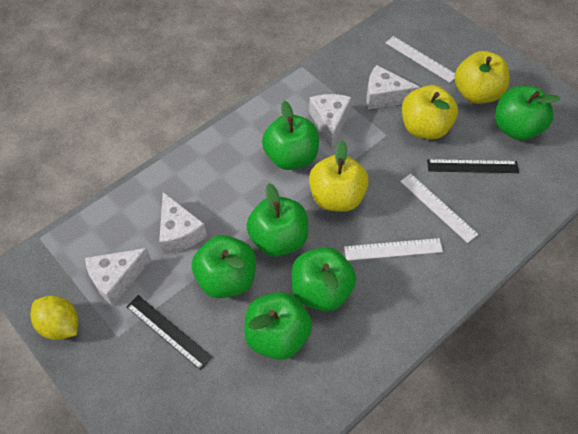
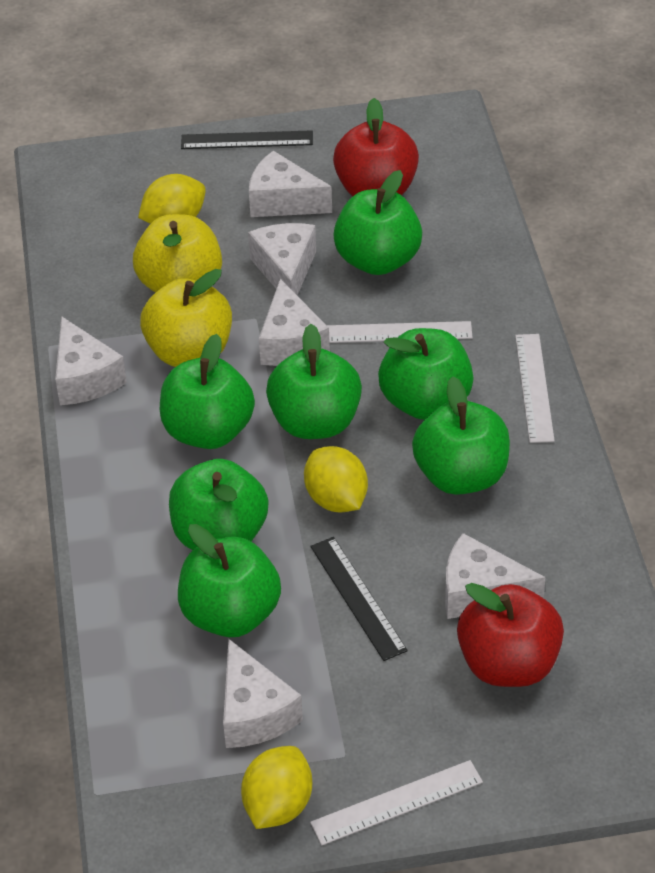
green apple: [192,235,256,298] [244,292,312,360] [246,183,308,257] [262,101,319,170] [291,247,356,311] [495,86,560,140] = 6 -> [160,334,255,449] [169,459,268,550] [178,524,281,637] [266,324,362,439] [333,170,422,275] [378,328,474,420] [412,376,510,495] = 7
red apple: none = 0 -> [333,98,419,196] [457,583,564,687] = 2
white cheese: [85,248,151,306] [159,192,207,254] [309,94,352,149] [366,65,420,109] = 4 -> [55,316,127,405] [223,639,303,748] [248,223,316,295] [249,151,332,217] [259,279,330,366] [445,533,545,619] = 6
yellow apple: [309,140,369,212] [402,85,458,140] [455,51,510,104] = 3 -> [133,214,222,293] [140,269,232,367] = 2
yellow lemon: [30,296,78,340] = 1 -> [138,174,206,224] [241,746,312,829] [304,446,368,513] = 3

